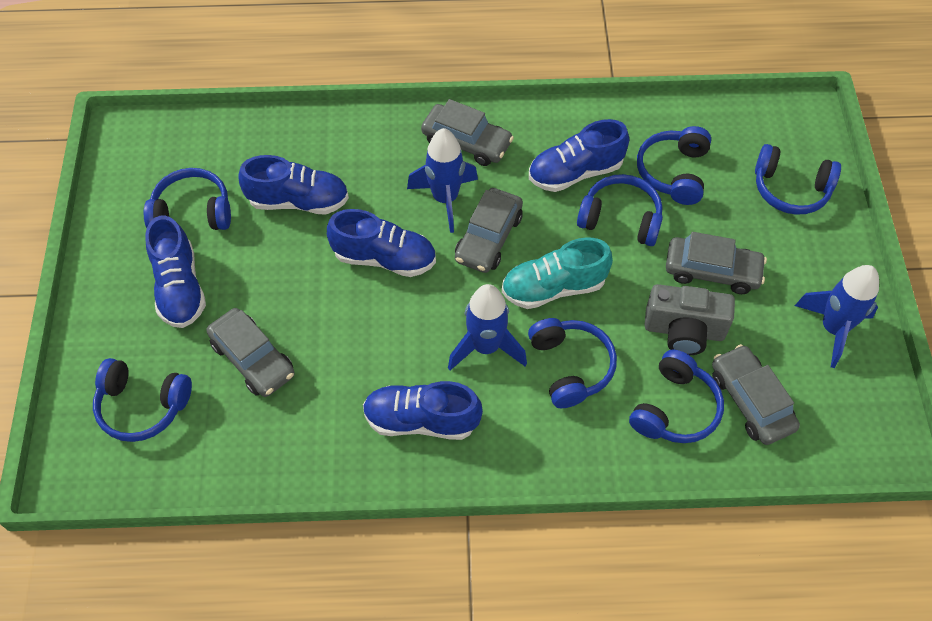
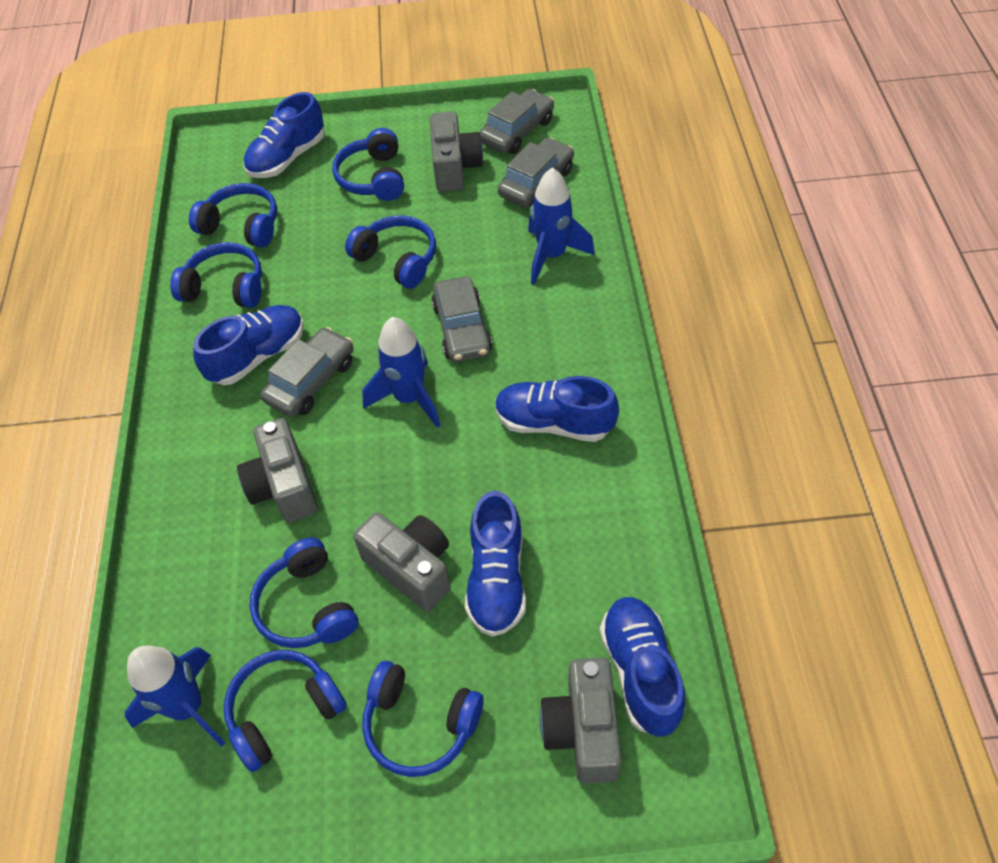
grey camera: [645,284,735,355] = 1 -> [237,418,317,523] [353,512,451,612] [430,111,483,192] [539,657,622,784] = 4
grey car: [207,308,295,397] [421,99,514,166] [455,188,523,273] [666,232,767,294] [712,344,800,445] = 5 -> [261,327,354,417] [431,276,492,362] [479,89,554,154] [498,138,574,207] = 4
turquoise shoe: [502,237,613,309] = 1 -> none = 0

